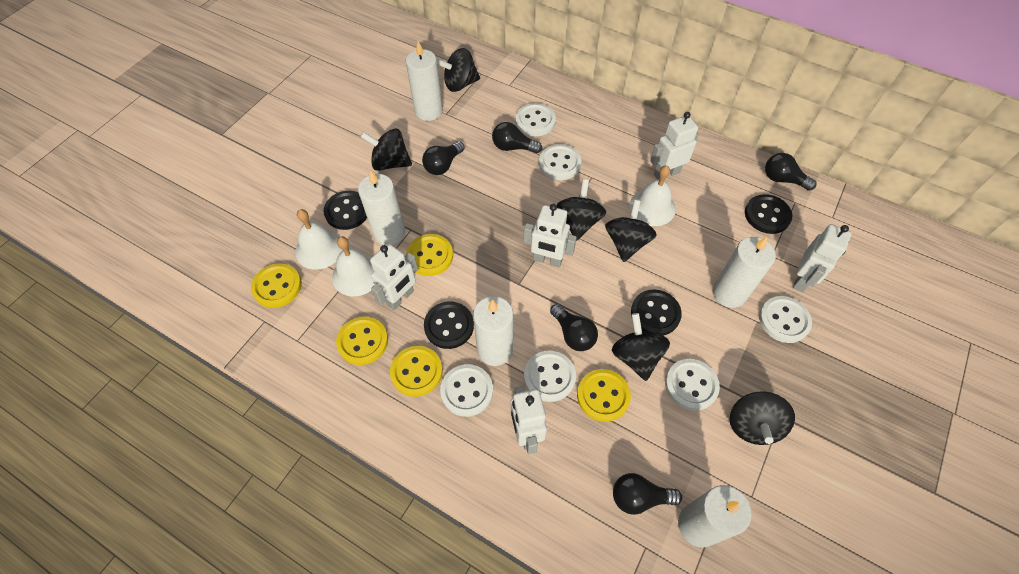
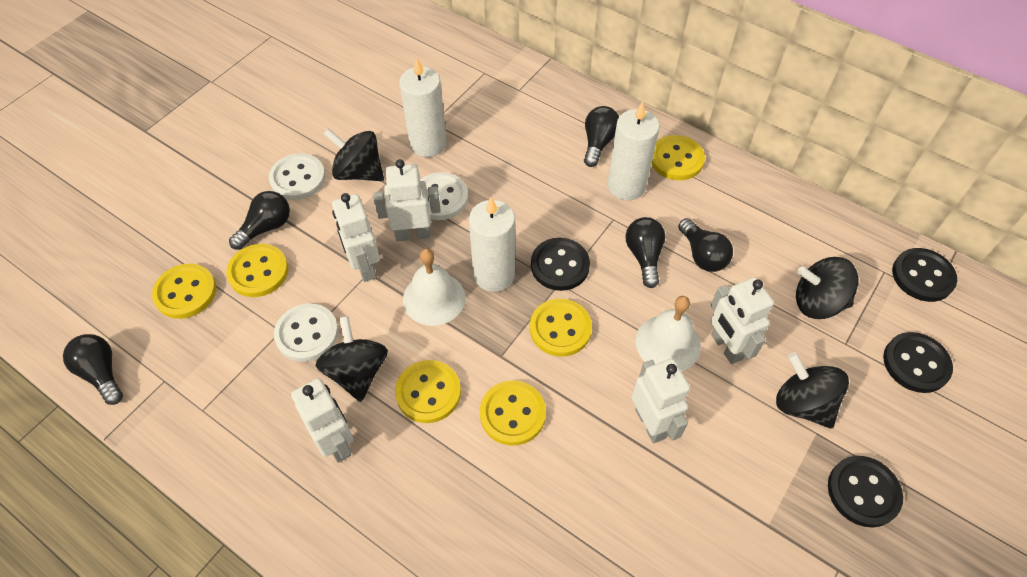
black spinning top: [360,128,412,171] [437,48,480,92] [557,179,606,241] [605,200,656,262] [612,313,670,381] [730,391,795,445] = 6 -> [316,316,388,402] [324,128,384,181] [776,352,849,429] [796,257,859,319] = 4
white bell: [296,209,343,270] [332,236,374,296] [630,165,676,226] = 3 -> [403,248,465,326] [636,296,701,371] = 2
white button: [440,364,493,417] [515,103,556,136] [524,350,576,402] [539,144,581,180] [665,359,720,411] [759,296,812,343] = 6 -> [269,153,326,200] [274,304,338,362] [420,172,468,220] = 3
white candle: [358,170,405,245] [406,41,443,121] [473,296,513,366] [678,485,752,548] [713,237,776,308] = 5 -> [399,57,447,157] [469,197,515,292] [607,101,660,200] = 3
yellow button: [251,263,302,308] [336,316,388,365] [390,346,443,397] [406,234,453,276] [577,369,631,422] = 5 -> [152,264,216,319] [226,244,289,297] [395,360,461,423] [480,381,546,445] [530,299,592,357] [651,135,705,180] = 6

